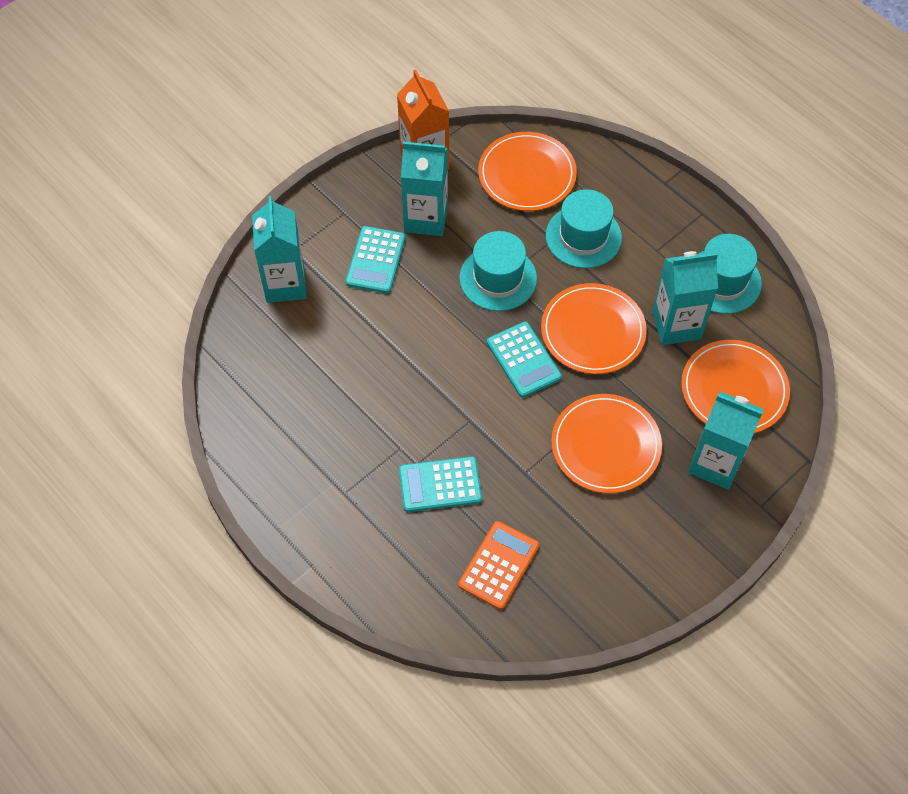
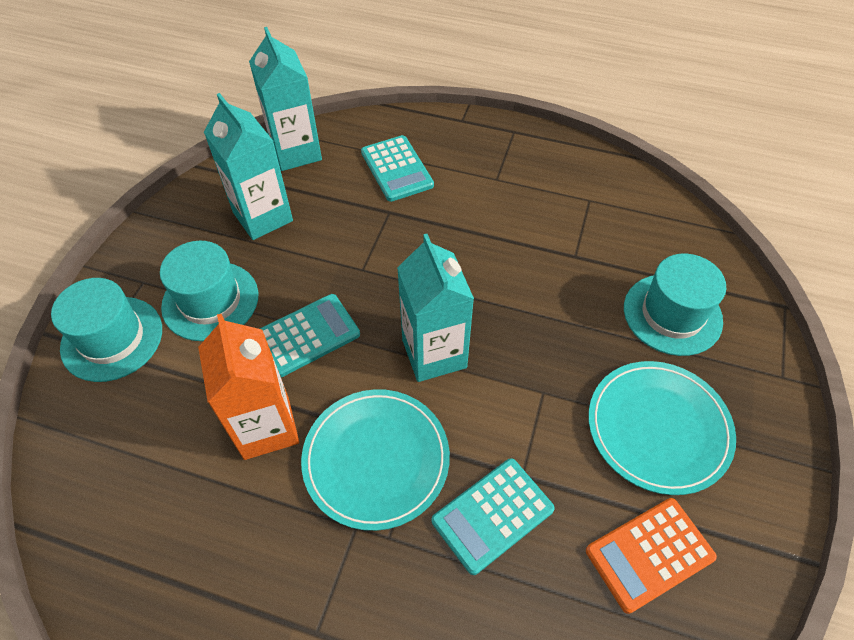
orange plate: [478,132,577,211] [541,283,647,374] [551,394,662,493] [681,340,790,433] = 4 -> none = 0
turquoise carton: [252,196,307,303] [401,142,448,236] [652,251,718,345] [688,392,764,490] = 4 -> [204,93,293,240] [249,27,322,171] [397,234,474,382] = 3
turquoise plate: none = 0 -> [301,389,450,531] [589,361,736,495] = 2

